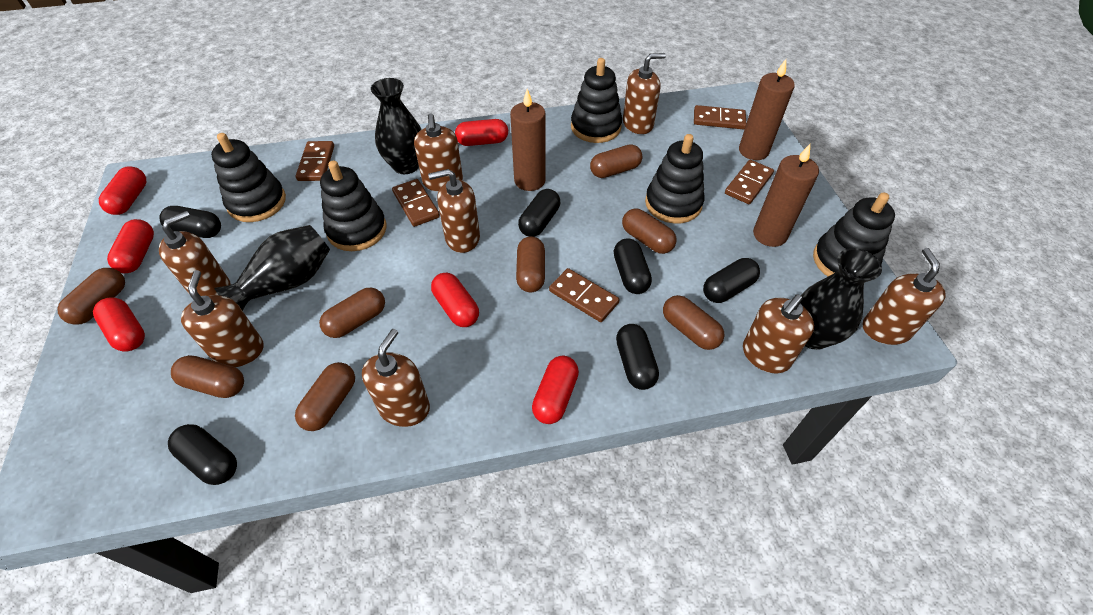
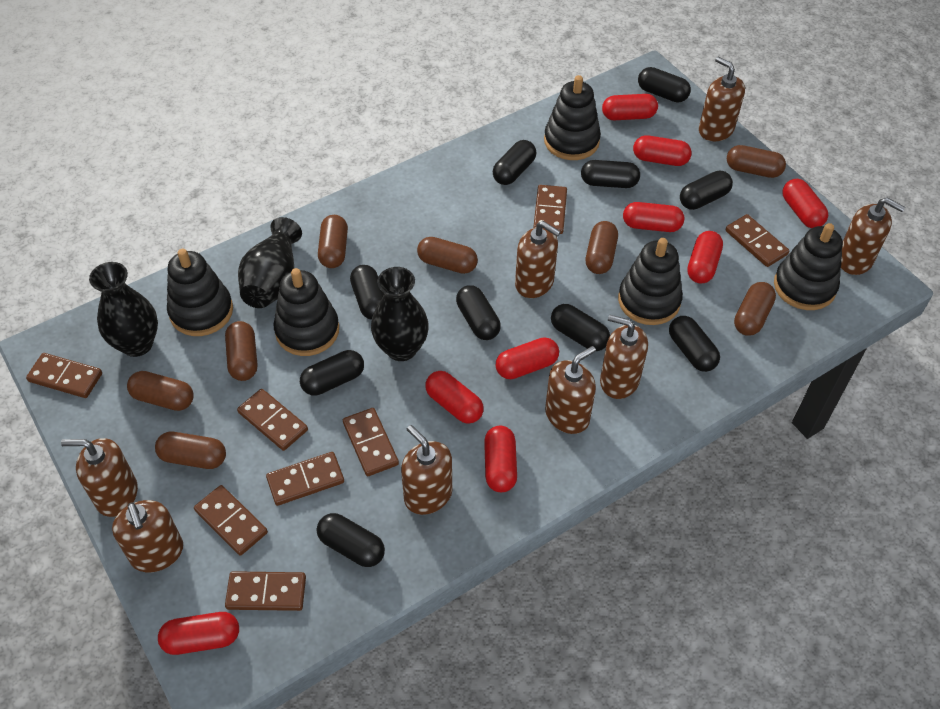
black capsule: [159,206,221,238] [168,424,237,485] [518,189,560,237] [614,239,652,294] [616,324,659,390] [703,258,760,303] = 6 -> [300,350,364,396] [317,513,385,567] [350,265,384,320] [456,285,501,340] [493,140,537,185] [551,304,610,351] [581,160,640,188] [638,67,691,103] [669,316,720,372] [680,171,733,210] = 10
brown candle: [510,89,546,191] [739,59,795,160] [753,144,819,247] = 3 -> none = 0
brown domino: [296,141,334,181] [392,179,440,227] [549,268,620,322] [694,105,746,129] [725,160,774,204] = 5 -> [26,353,102,398] [194,485,268,556] [225,571,306,611] [237,389,308,451] [266,452,344,506] [343,408,399,476] [533,185,567,234] [725,214,789,267] = 8
red capsule: [93,297,145,352] [99,166,147,215] [107,219,154,273] [431,272,479,327] [455,119,508,146] [532,356,579,424] = 6 -> [158,612,239,655] [425,371,484,424] [484,426,517,492] [496,337,559,379] [602,94,658,120] [623,202,684,232] [633,135,692,166] [687,231,723,283] [782,179,828,228] = 9

